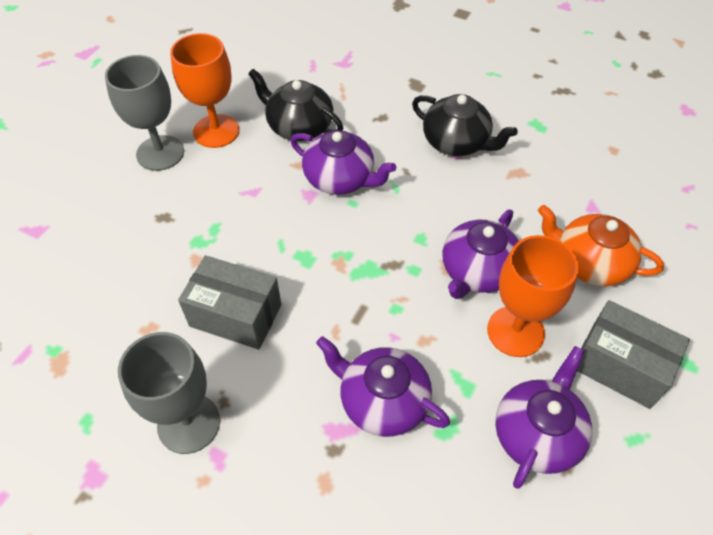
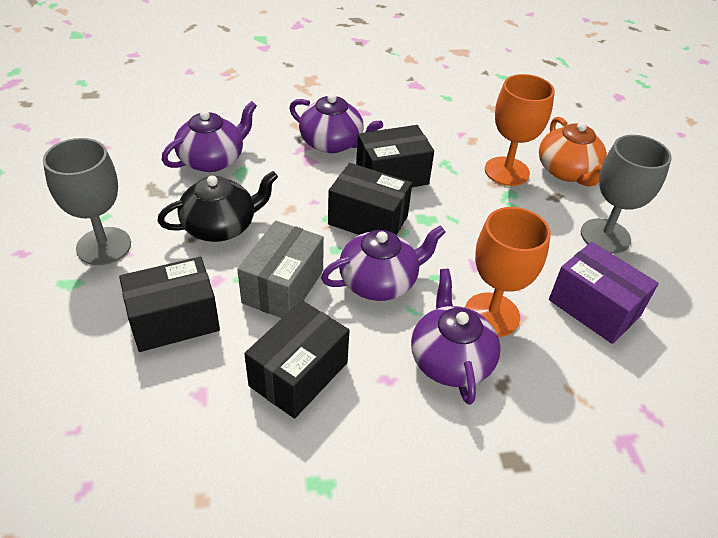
black box: none = 0 -> [119,257,220,352] [244,301,349,419] [328,163,412,235] [356,125,434,187] = 4
black teapot: [248,69,343,141] [412,94,518,156] = 2 -> [157,171,278,242] = 1
grey box: [178,255,282,349] [577,300,690,409] = 2 -> [237,221,324,318] = 1
purple box: none = 0 -> [549,242,659,344] = 1

